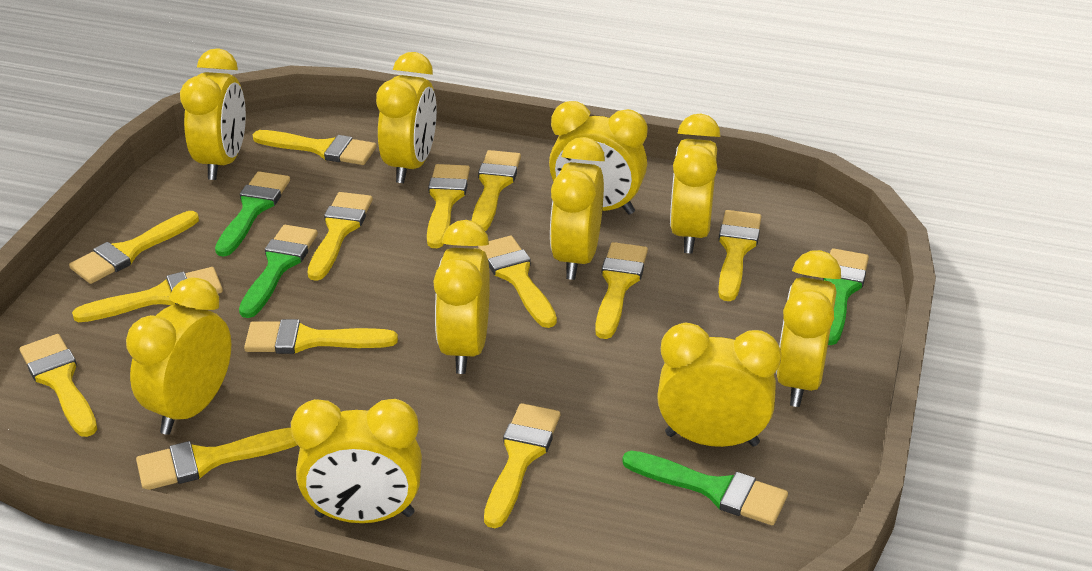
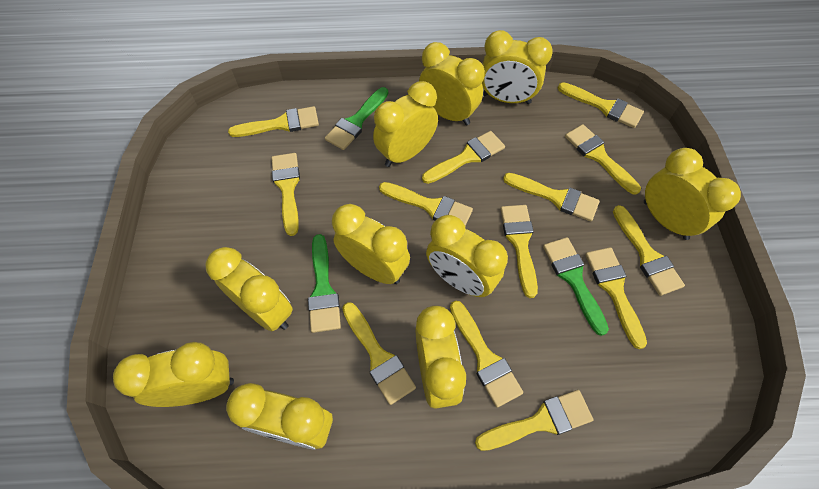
green brush: [215,172,290,257] [239,225,318,318] [622,451,788,525] [823,248,869,345] = 4 -> [308,234,341,333] [325,87,388,150] [543,237,609,336] = 3

